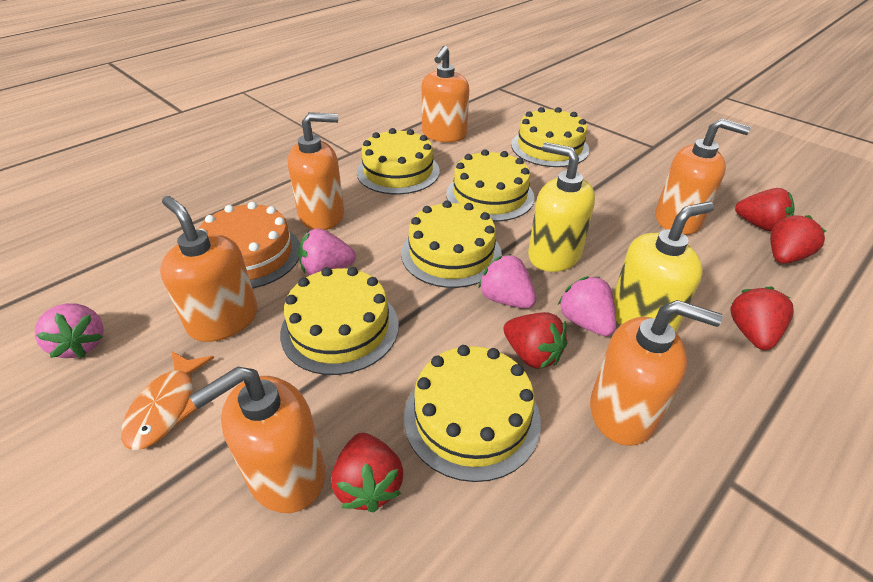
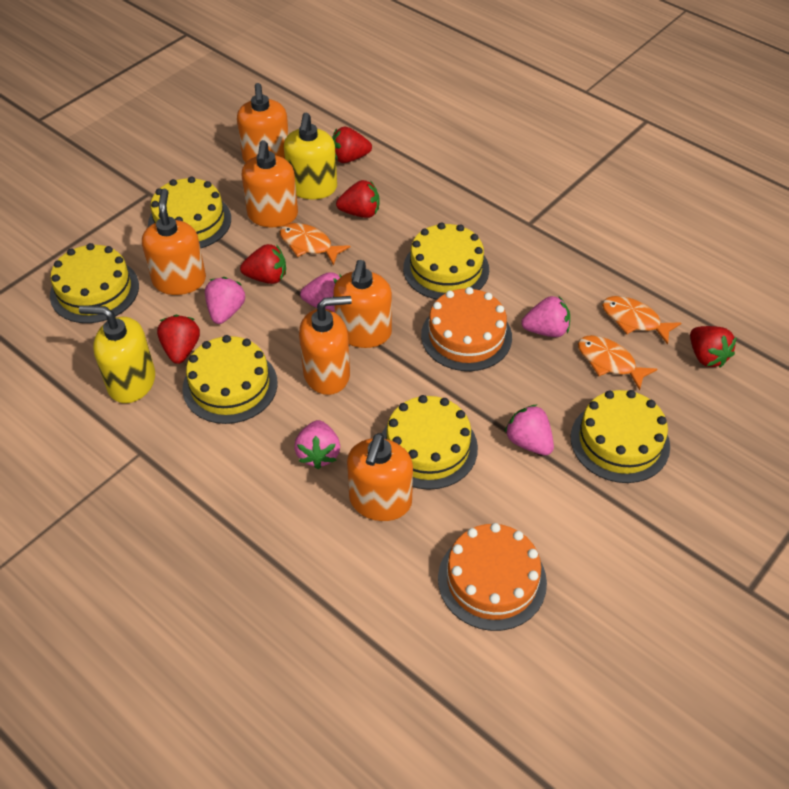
orange cake: [198,202,300,288] = 1 -> [421,287,512,371] [438,523,547,631] = 2
orange fish: [121,351,214,450] = 1 -> [280,223,350,265] [578,335,657,390] [602,296,681,345] = 3
pink strawberry: [35,303,104,358] [298,228,356,275] [478,254,536,308] [558,276,616,336] = 4 -> [205,277,245,324] [294,420,340,469] [300,272,341,312] [505,404,554,455] [521,296,570,337] = 5

